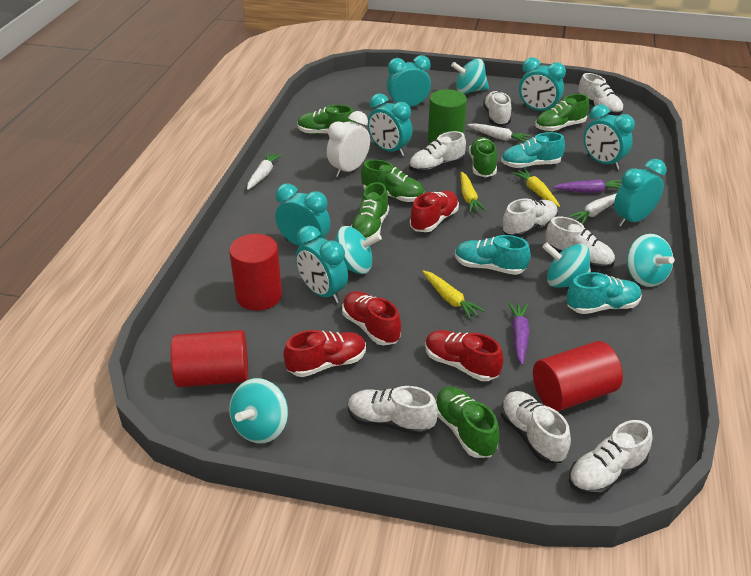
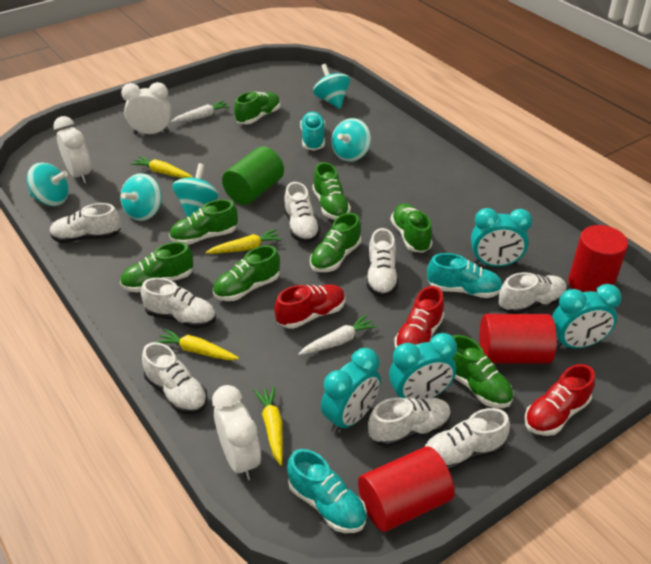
green shoe: [297,105,356,135] [351,182,389,240] [361,159,424,202] [435,387,499,458] [469,137,497,177] [535,94,589,131] = 6 -> [120,242,193,293] [169,199,238,245] [213,245,280,301] [234,92,280,124] [310,213,361,272] [312,162,351,220] [391,204,432,253] [452,335,513,408] = 8
purple carrot: [508,302,529,365] [553,179,622,193] = 2 -> none = 0
red shoe: [283,330,366,377] [342,291,401,346] [410,191,459,232] [425,330,504,381] = 4 -> [274,285,346,329] [394,286,444,348] [524,364,595,436] = 3
turquoise clock: [275,184,331,246] [296,225,348,303] [368,93,413,156] [387,55,431,107] [519,57,566,111] [584,104,635,170] [614,159,666,227] = 7 -> [321,348,381,434] [389,333,457,399] [471,208,532,267] [552,284,622,349] = 4
white carrot: [247,152,282,190] [467,123,531,142] [568,193,617,224] = 3 -> [171,100,230,122] [298,314,377,355] = 2
white clock: [327,111,370,177] = 1 -> [53,116,91,184] [121,82,171,134] [212,385,261,480] = 3
yellow carrot: [422,270,485,319] [461,172,486,213] [512,169,560,207] = 3 -> [131,156,193,178] [155,329,239,360] [206,229,282,254] [254,386,283,466] = 4

